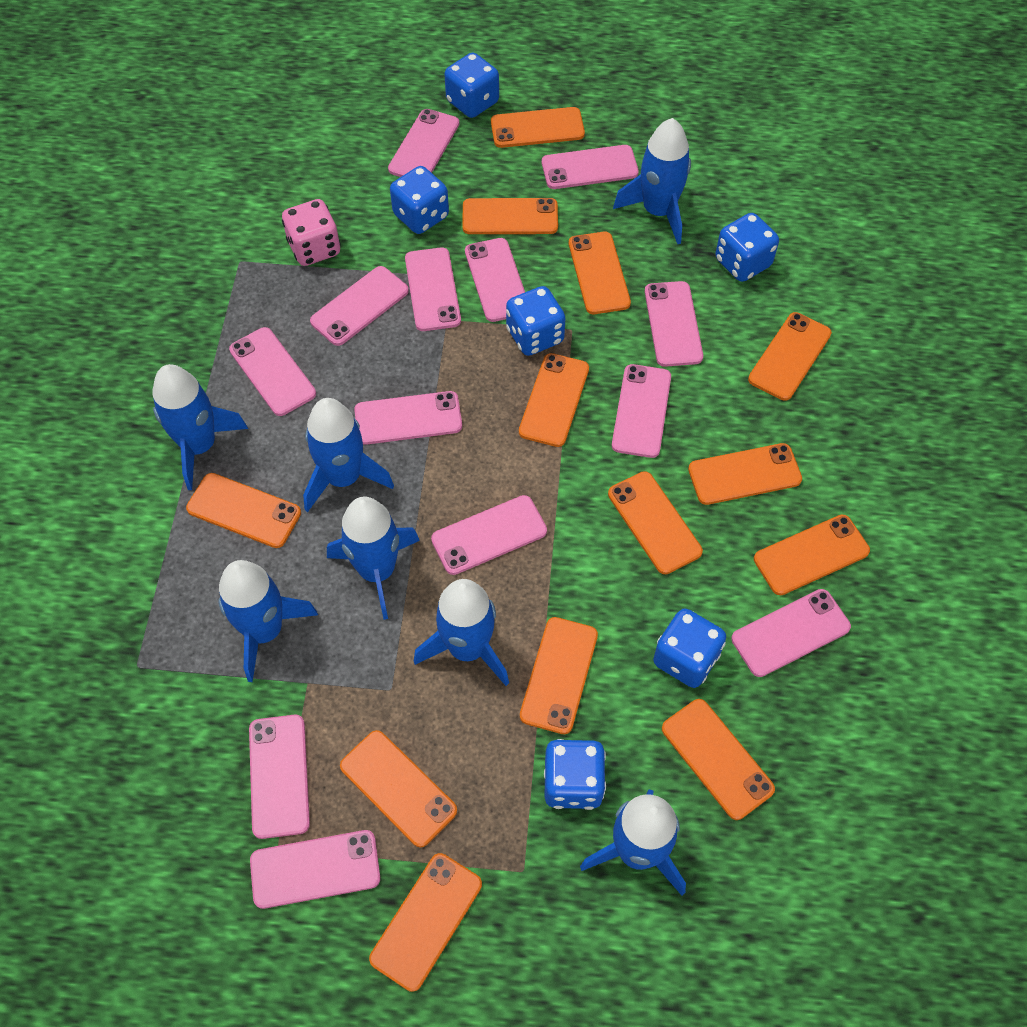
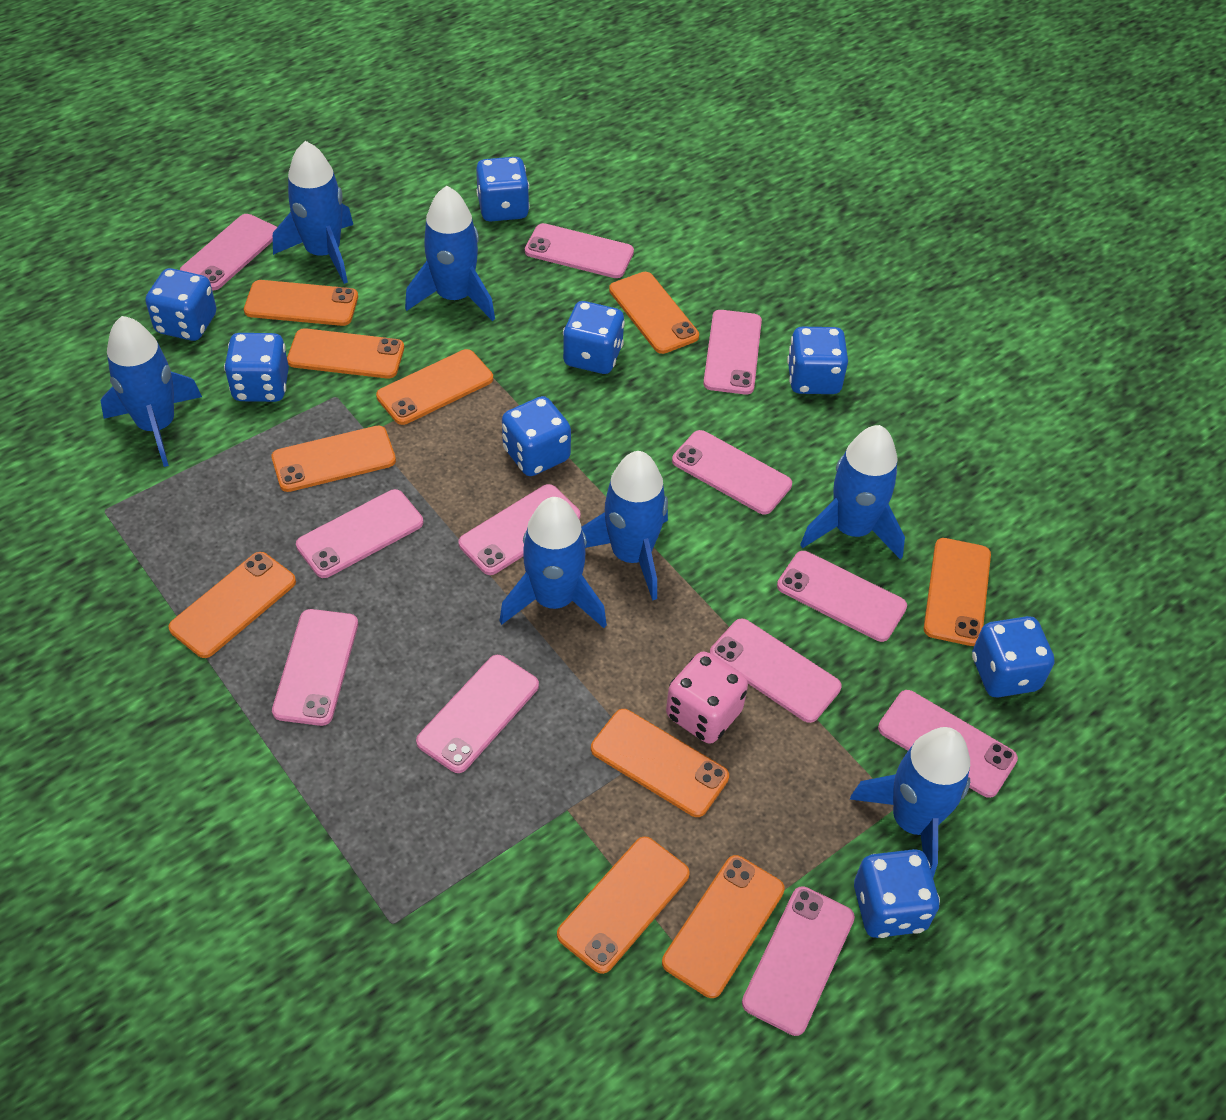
blue dice: [390,166,449,234] [444,53,499,118] [506,286,565,356] [544,739,606,810] [653,609,726,688] [715,213,779,282] = 6 -> [145,268,217,341] [224,333,289,402] [476,157,530,221] [502,396,571,476] [563,301,625,374] [787,327,848,394] [854,849,940,938] [972,616,1054,698] = 8
orange phone: [186,473,301,548] [340,730,457,848] [369,853,482,992] [462,198,558,234] [491,107,585,148] [519,353,589,447] [520,617,598,734] [569,232,631,314] [608,471,703,574] [662,699,775,820] [688,443,802,505] [748,312,832,401] [754,515,870,595] = 13 -> [168,552,296,658] [244,280,358,326] [272,426,396,492] [287,328,404,379] [376,349,493,425] [557,837,690,974] [591,709,729,817] [609,272,699,354] [662,855,785,998] [924,538,991,646] = 10
pink phone: [229,327,316,416] [249,715,310,839] [250,830,380,909] [310,266,409,346] [354,391,462,445] [388,109,460,177] [405,247,461,331] [431,495,547,575] [465,238,525,322] [542,145,639,189] [612,364,671,458] [645,281,703,367] [731,589,851,677] = 13 -> [180,214,277,290] [272,609,358,726] [296,489,423,578] [416,655,539,773] [458,484,581,575] [525,223,634,278] [672,430,792,515] [703,310,762,395] [710,619,841,723] [742,886,855,1036] [777,551,907,642] [878,690,1018,798] = 12

